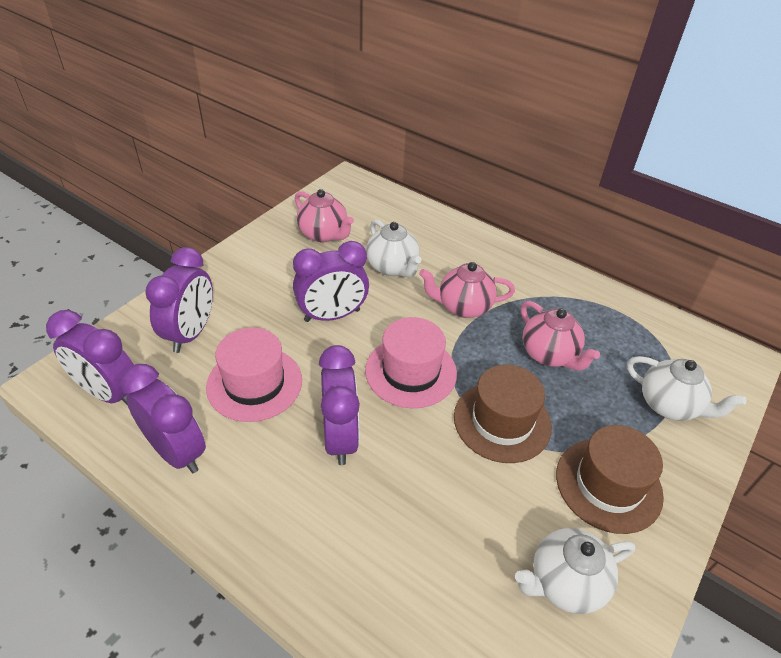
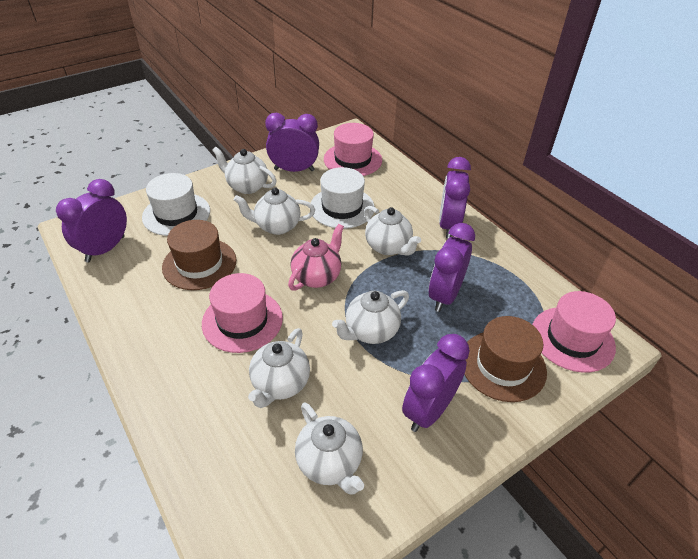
pink hat: [206,328,302,422] [365,317,457,408] = 2 -> [202,273,283,353] [324,123,382,176] [532,291,616,373] = 3
pink teapot: [295,189,354,242] [419,262,515,318] [521,301,600,371] = 3 -> [288,224,344,291] = 1
white hat: none = 0 -> [142,173,210,236] [310,167,375,229] = 2
white teapot: [366,219,421,277] [515,528,635,614] [627,356,746,421] = 3 -> [212,147,277,194] [234,187,315,235] [248,328,310,408] [295,402,364,495] [332,290,409,344] [364,206,421,256] = 6

